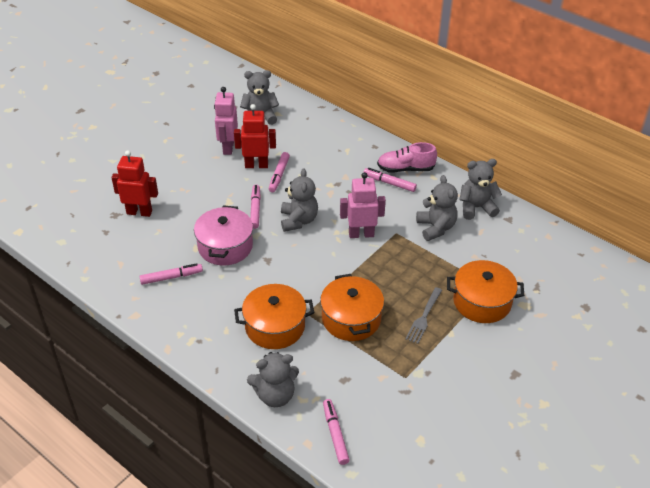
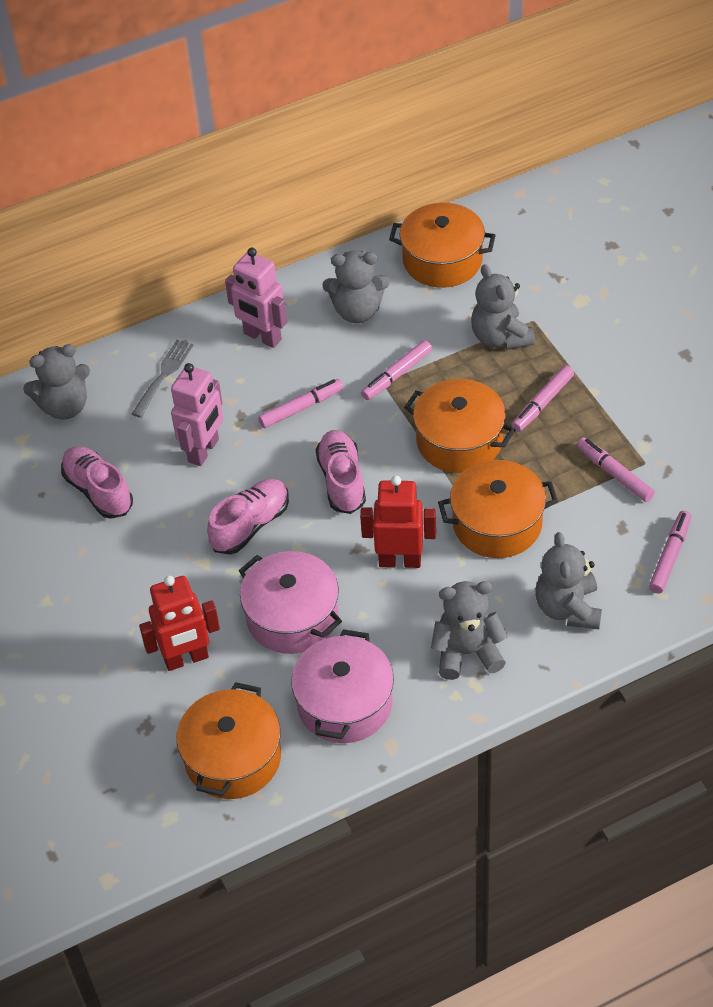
orange pot: [234,284,314,349] [320,274,384,341] [447,260,524,323] = 3 -> [176,682,281,799] [389,203,496,288] [404,379,515,473] [438,460,558,558] = 4
pink pot: [194,205,253,266] = 1 -> [239,551,342,654] [291,629,394,743] = 2
pink shoe: [377,142,437,173] = 1 -> [61,446,133,519] [207,479,289,555] [316,430,366,514] = 3

